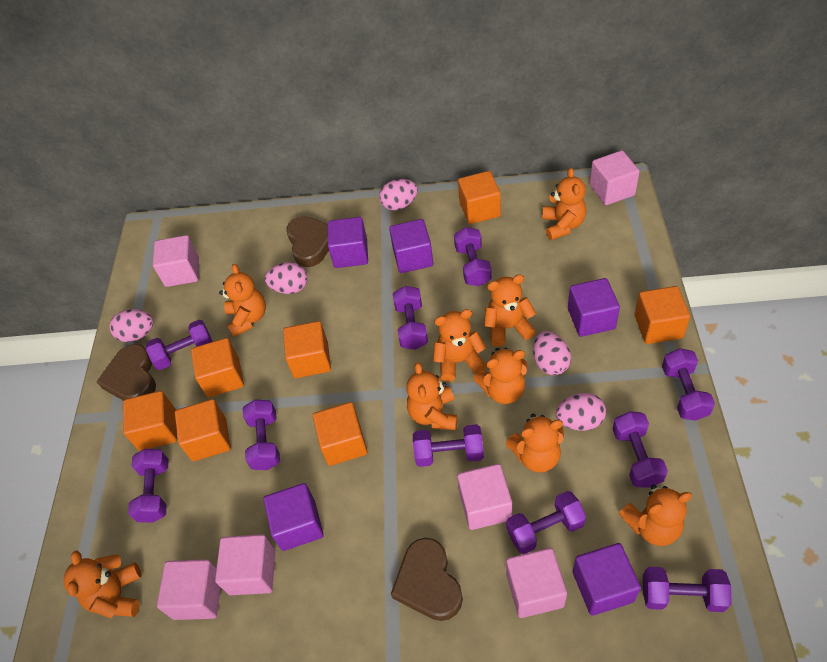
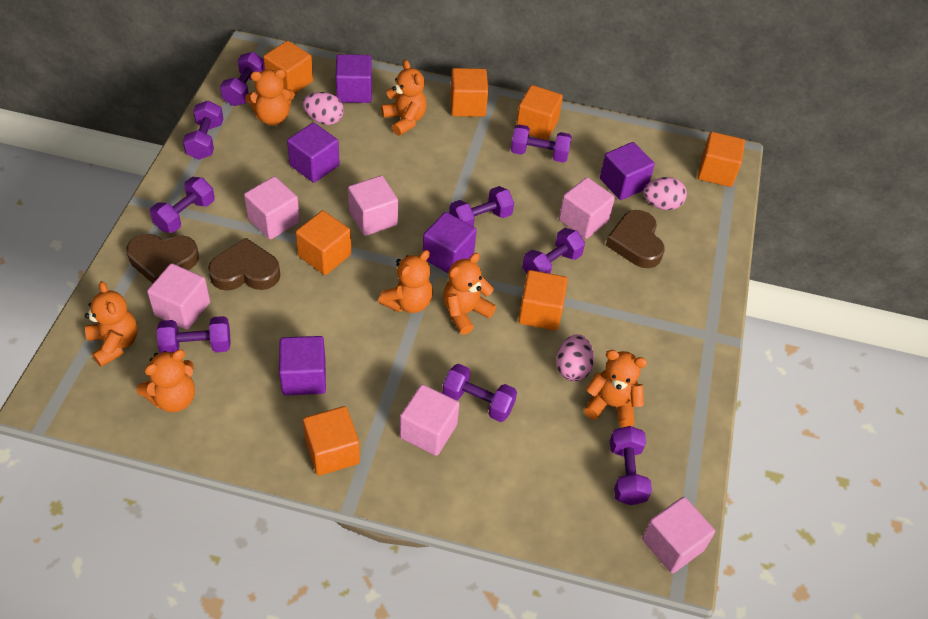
orange teddy bear: [64,550,141,618] [219,264,266,337] [407,362,457,430] [433,309,486,382] [474,348,527,404] [484,274,536,347] [506,414,564,473] [542,168,586,240] [619,485,692,546] = 9 -> [85,281,138,367] [136,350,195,412] [245,69,295,125] [378,250,433,313] [381,60,427,136] [443,253,496,335] [584,350,647,427] = 7
pink egg: [110,309,153,342] [265,262,308,294] [379,179,418,211] [533,331,571,375] [556,393,606,431] = 5 -> [302,92,344,125] [556,334,594,381] [643,177,687,210] = 3
purple dumbbell: [128,449,169,523] [146,320,212,370] [243,399,280,470] [393,286,428,350] [413,424,484,467] [454,227,492,286] [506,491,586,554] [612,411,668,488] [643,567,732,612] [662,348,715,421] = 10 -> [150,177,215,233] [157,316,231,353] [183,100,223,160] [220,52,265,106] [442,364,517,422] [449,186,514,227] [511,124,572,163] [522,228,585,274] [610,426,652,505] = 9

